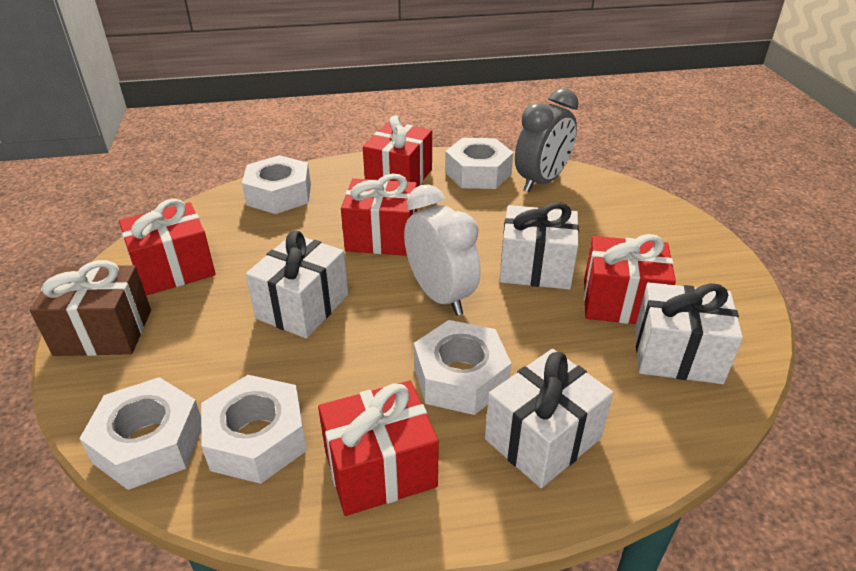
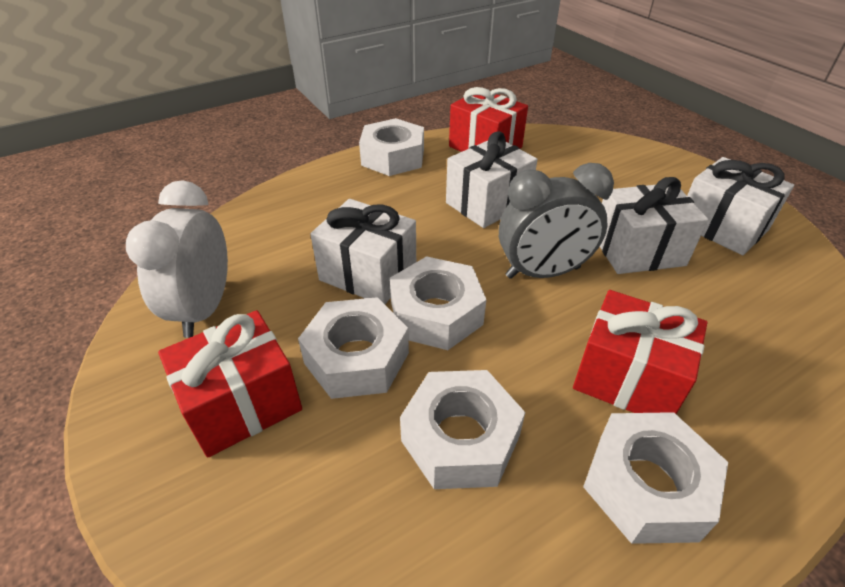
brown gift: [30,260,151,356] = 1 -> none = 0
red gift: [119,199,216,296] [318,380,439,516] [341,174,417,256] [363,115,432,187] [584,234,676,324] = 5 -> [158,310,302,458] [449,87,528,152] [573,290,707,414] = 3

